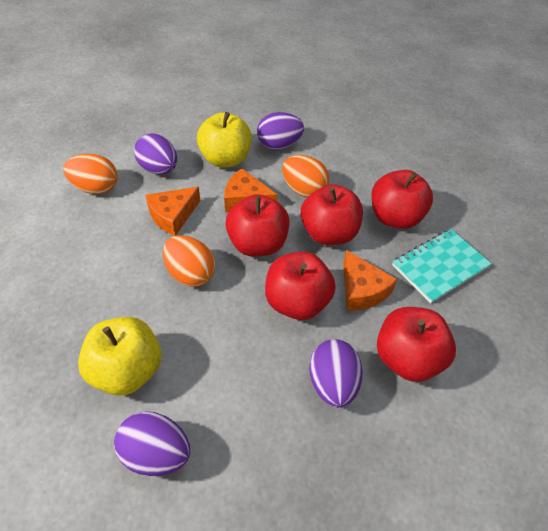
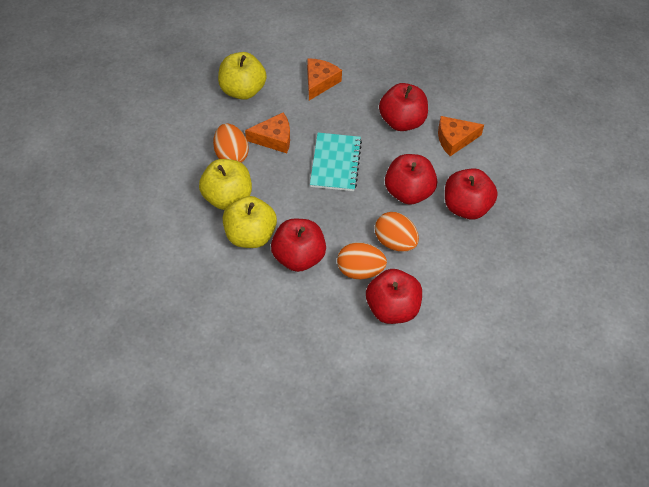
purple egg: [114,411,190,476] [134,134,177,174] [257,112,304,149] [309,339,363,408] = 4 -> none = 0
yellow apple: [78,317,161,396] [197,112,252,168] = 2 -> [199,159,252,210] [218,52,266,100] [223,196,277,248] = 3

